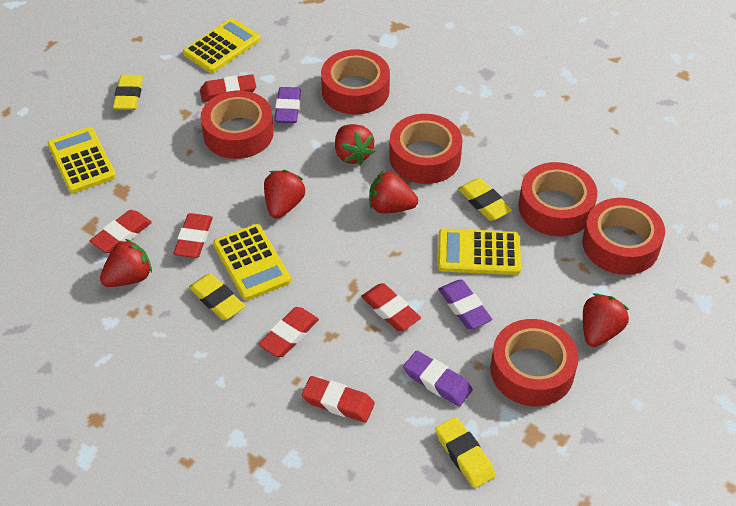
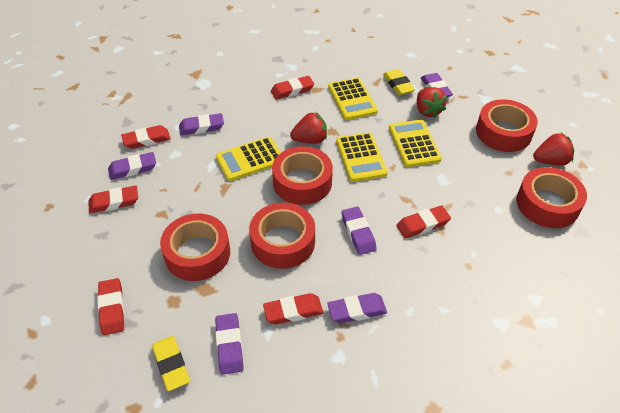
purple eraser: [274,87,301,123] [403,350,473,407] [438,280,492,329] = 3 -> [108,152,156,180] [179,113,224,135] [215,313,244,375] [327,293,387,323] [342,207,377,255] [421,73,453,97] = 6
red strawberry: [100,239,152,287] [264,170,305,219] [335,124,375,165] [369,171,418,213] [583,293,629,347] = 5 -> [290,112,327,144] [417,87,447,118] [533,133,574,166] = 3
red tape: [200,90,274,159] [321,49,390,115] [389,114,463,184] [490,319,579,406] [518,162,597,236] [582,198,665,275] = 6 -> [160,213,230,281] [249,203,315,269] [272,146,333,205] [476,99,538,152] [516,167,587,228] = 5
yellow eraser: [113,75,143,110] [189,273,245,320] [435,417,496,488] [458,178,512,221] = 4 -> [152,336,190,391] [383,69,415,95] = 2

